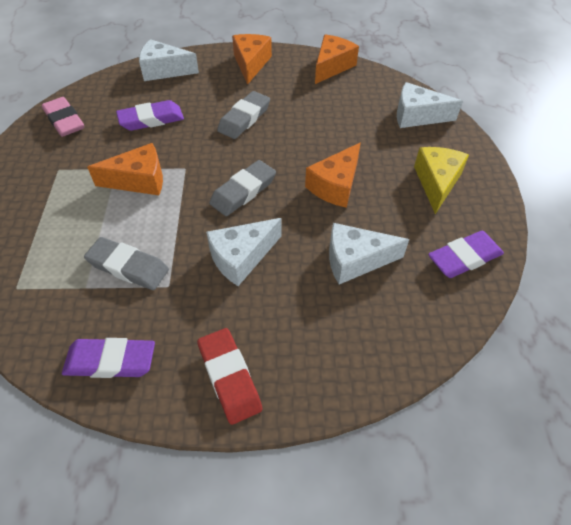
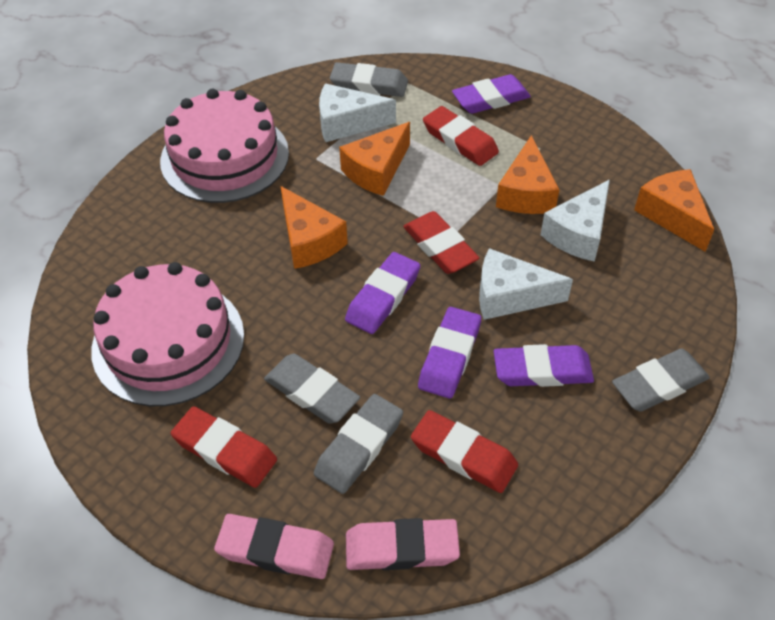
grey eraser: [84,237,169,290] [209,160,276,216] [217,91,270,139] = 3 -> [264,354,360,424] [314,394,403,494] [330,62,408,97] [612,349,710,412] = 4
pink cake: none = 0 -> [91,262,244,406] [160,89,289,203] = 2
pink eraser: [42,97,84,137] = 1 -> [214,514,334,579] [346,518,460,570] = 2
purple eraser: [62,338,155,378] [116,100,184,131] [428,231,504,278] = 3 -> [345,252,420,334] [418,307,481,398] [452,74,531,114] [494,344,594,387] = 4
red eraser: [197,328,262,425] = 1 -> [171,406,277,488] [403,211,479,274] [411,410,518,493] [423,106,499,166] = 4
white cheese: [139,39,199,81] [206,218,281,286] [329,223,409,284] [397,82,463,128] = 4 -> [319,84,396,142] [479,248,573,320] [541,180,610,262] = 3
yellow cheese: [414,147,469,214] = 1 -> none = 0

